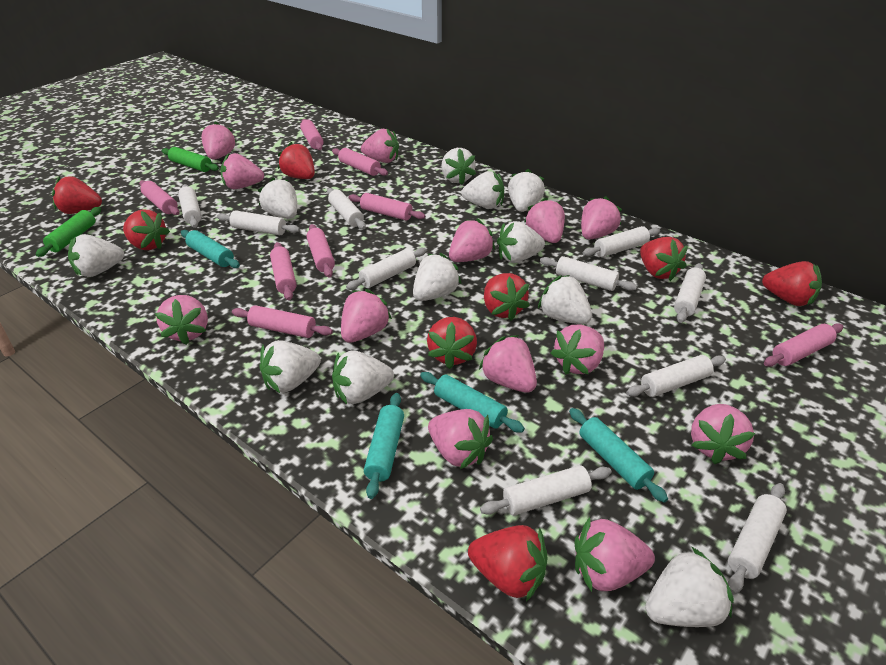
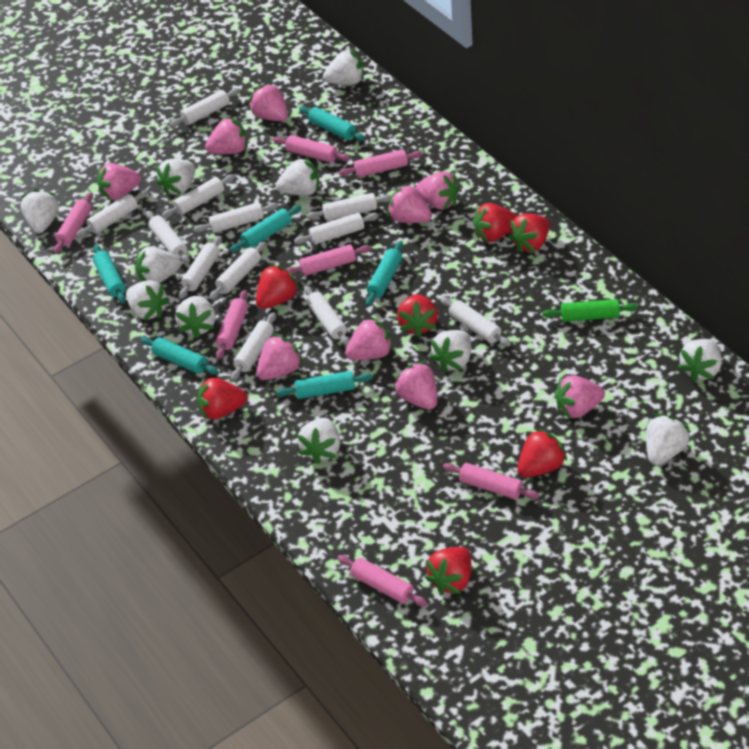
green rolling pin: [36,207,101,257] [162,147,219,172] = 2 -> [542,299,638,322] = 1
pink rolling pin: [139,180,180,215] [232,305,333,338] [270,242,296,300] [300,119,324,150] [306,224,335,278] [332,148,388,176] [348,193,425,221] [764,323,843,367] = 8 -> [54,192,93,254] [216,290,248,360] [273,135,350,163] [286,244,371,276] [337,555,427,607] [339,149,423,177] [443,463,540,500] = 7
pink strawberry: [155,295,208,345] [201,122,237,160] [220,153,264,189] [341,289,392,343] [361,128,399,163] [428,409,493,469] [449,219,495,262] [479,335,537,393] [524,197,565,243] [551,325,604,374] [575,517,655,592] [581,196,622,239] [691,404,755,464] = 13 -> [98,163,141,200] [205,117,248,154] [249,83,288,121] [256,334,303,380] [345,317,393,360] [387,184,432,223] [393,362,437,410] [416,171,460,210] [555,375,605,419] = 9
red strawberry: [52,176,102,214] [123,210,170,250] [278,142,315,179] [427,317,477,369] [468,525,548,602] [484,273,530,321] [640,237,688,281] [762,261,822,306] = 8 -> [198,377,247,420] [256,264,300,309] [397,294,438,337] [424,547,471,595] [473,203,517,242] [508,213,550,252] [518,428,567,478] = 7
turquoise rolling pin: [181,230,240,268] [364,393,404,499] [420,372,525,433] [569,408,668,503] = 4 -> [93,244,126,304] [140,337,218,375] [230,205,302,252] [276,371,373,399] [299,106,365,141] [366,241,403,306] = 6
white rolling pin: [178,184,202,228] [217,210,300,235] [327,188,366,229] [346,248,427,290] [480,465,612,515] [540,256,637,291] [583,226,660,257] [626,355,726,397] [674,263,706,323] [728,483,787,594] = 10 -> [76,190,148,237] [146,211,190,263] [162,174,235,218] [169,88,240,127] [179,236,222,299] [193,202,279,233] [209,241,267,300] [231,312,276,381] [294,213,379,245] [304,286,350,346] [306,193,392,221] [440,297,511,347] = 12

